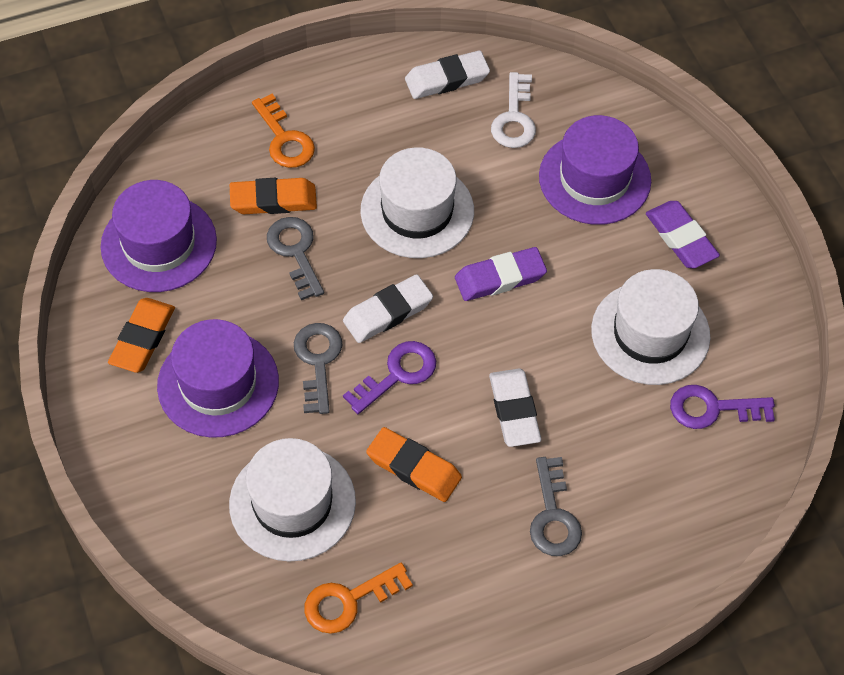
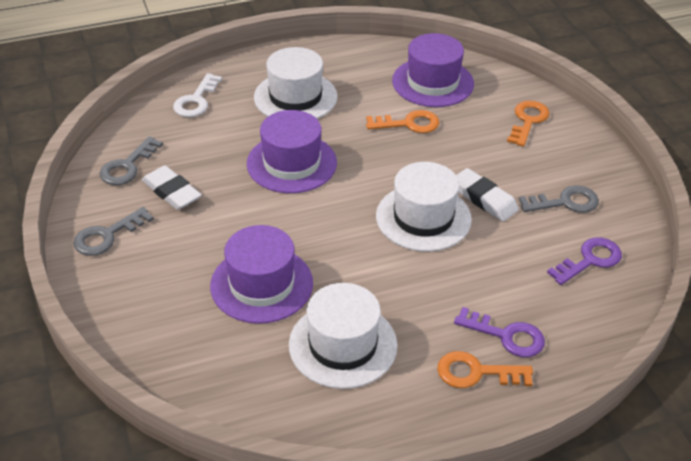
orange eraser: [108,298,175,373] [230,178,317,214] [366,427,462,502] = 3 -> none = 0
orange key: [252,94,315,168] [304,562,413,634] = 2 -> [366,110,440,133] [437,351,533,388] [507,101,550,147] = 3
purple eraser: [455,247,547,301] [646,201,720,268] = 2 -> none = 0
white eraser: [343,274,433,343] [405,50,490,99] [489,368,541,447] = 3 -> [142,165,202,210] [456,168,519,221] = 2

